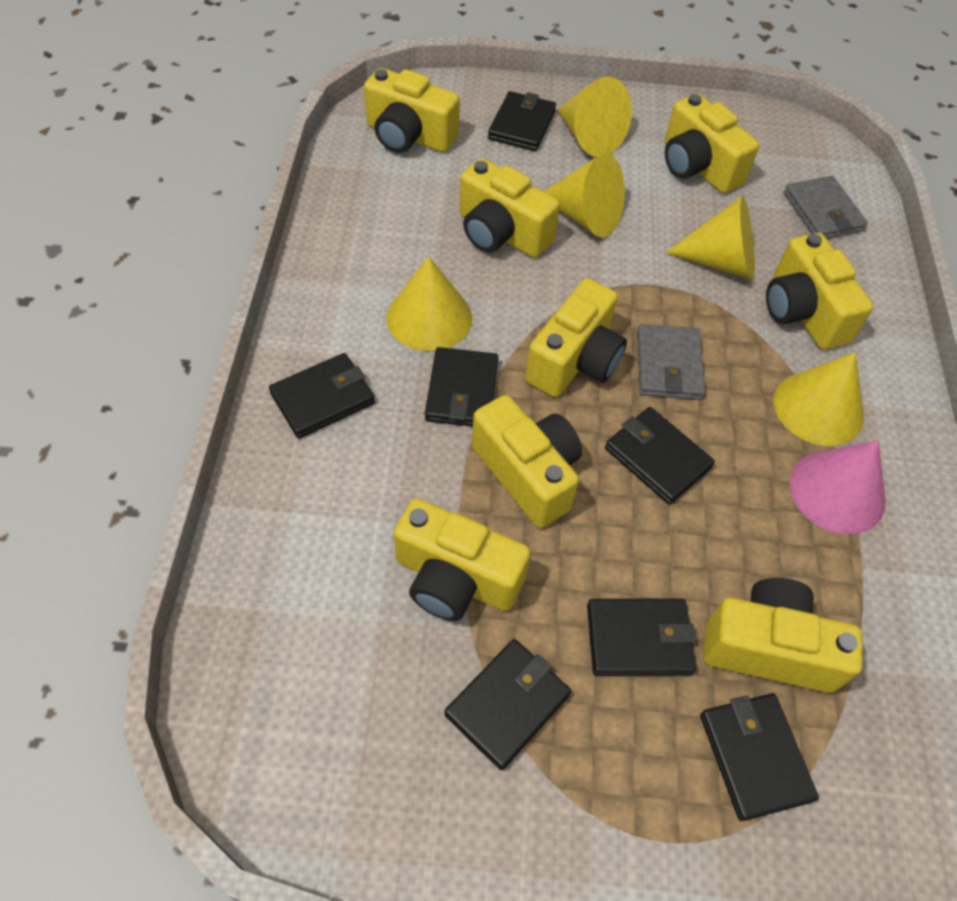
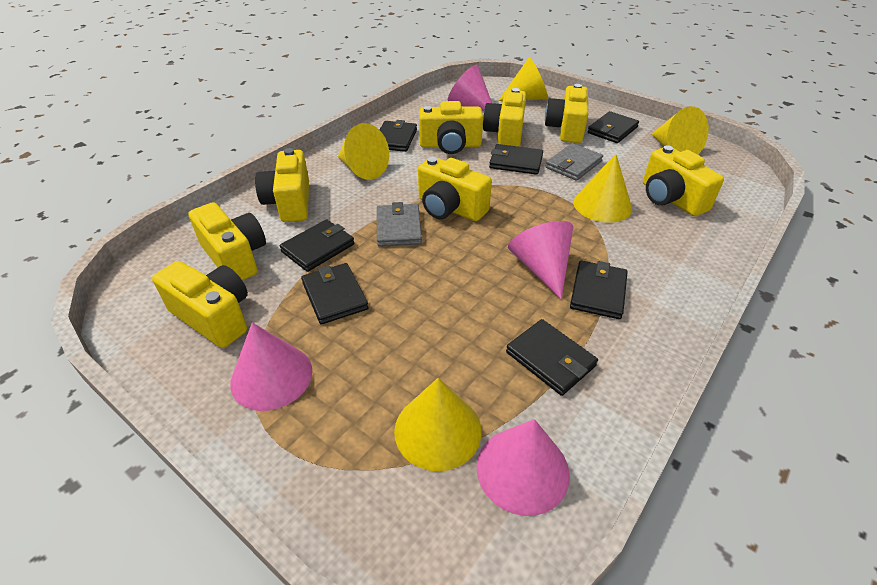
pink cone: [790,440,886,535] = 1 -> [230,322,312,411] [448,65,492,111] [476,419,570,516] [508,221,573,300] = 4

